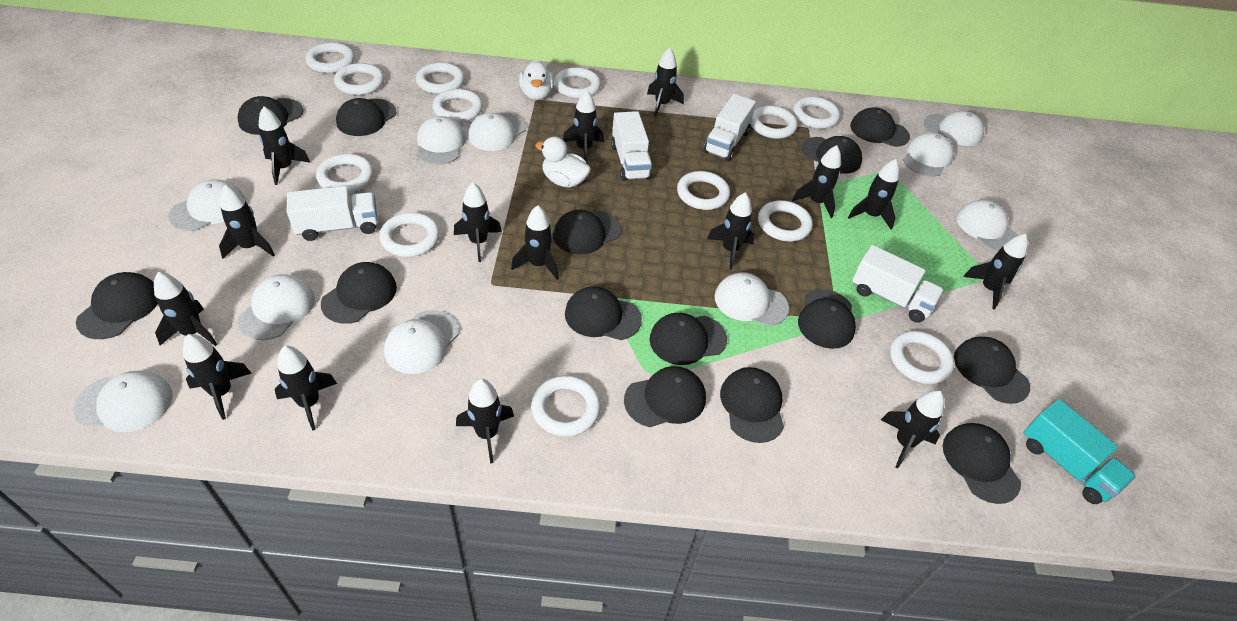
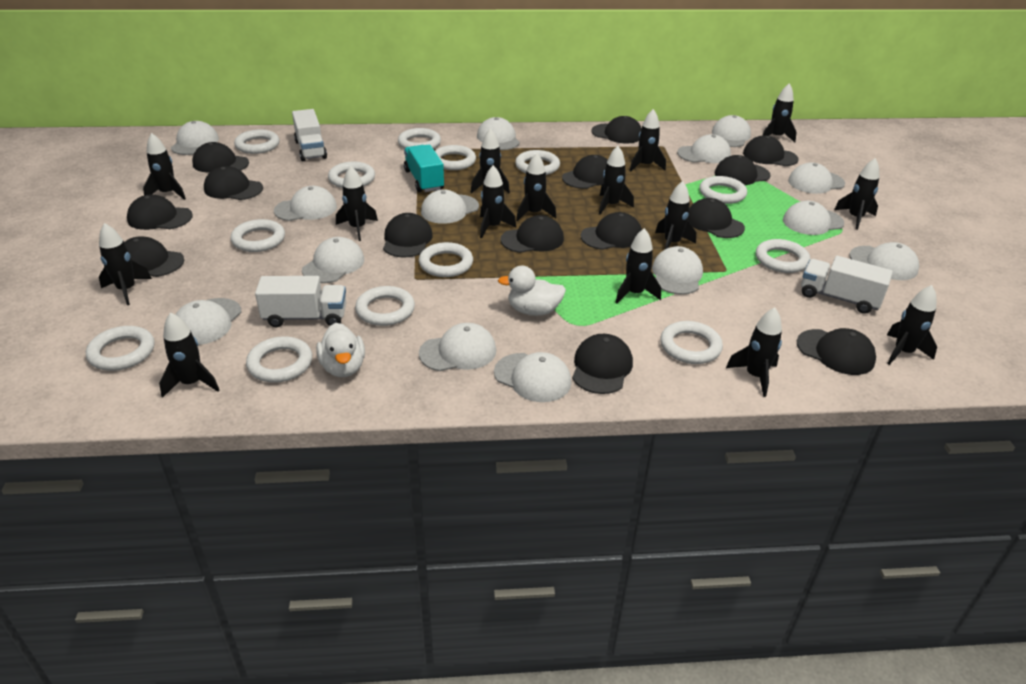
white cap: [73,370,173,432] [168,179,246,231] [238,274,315,340] [384,310,459,374] [416,116,466,165] [468,113,526,151] [714,273,789,326] [903,132,954,177] [924,111,984,146] [956,200,1018,251] = 10 -> [171,121,219,155] [175,298,242,345] [274,186,337,221] [302,237,364,283] [419,323,496,371] [421,189,479,224] [477,117,520,150] [494,352,571,402] [652,246,703,295] [677,134,731,163] [712,115,751,147] [783,201,844,235] [788,162,845,194] [849,242,919,280] = 14
white truck: [287,186,378,241] [611,111,652,181] [704,94,756,161] [852,245,944,323] = 4 -> [255,276,346,327] [292,109,327,161] [801,256,893,314] = 3

